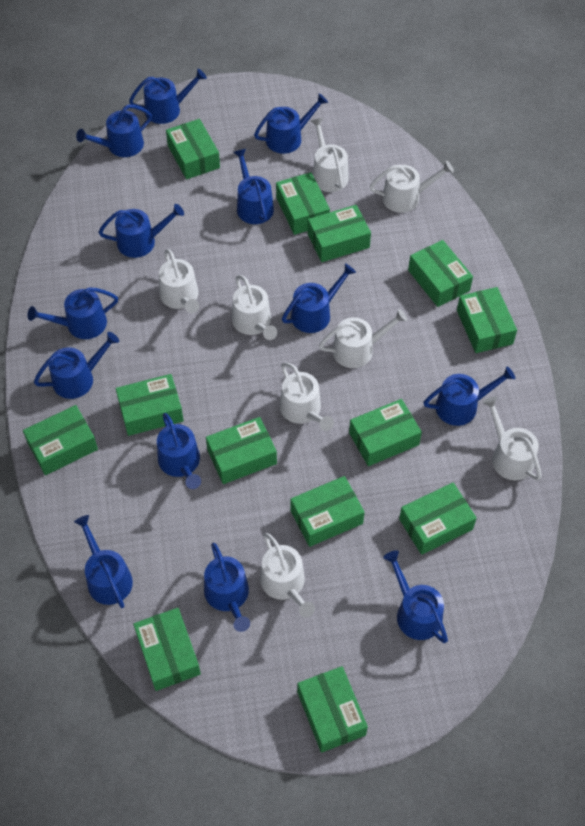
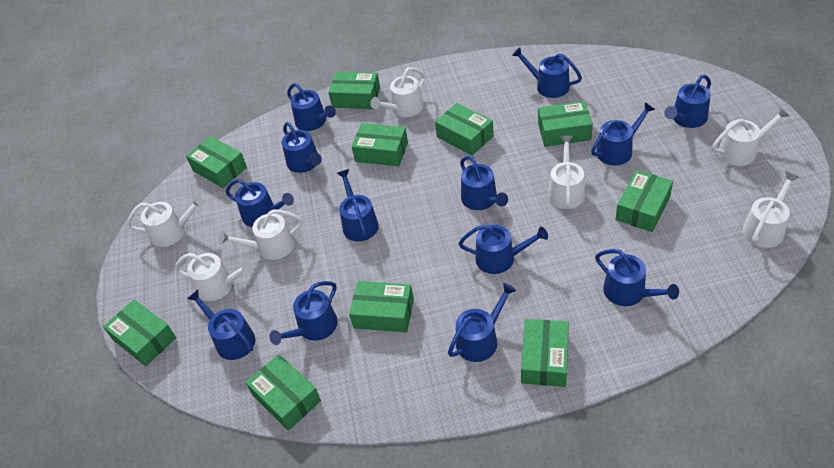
green box: [23,405,98,475] [116,374,184,436] [133,608,201,691] [166,119,220,179] [206,417,277,484] [276,172,330,235] [290,476,365,547] [297,666,368,753] [308,205,371,262] [349,399,422,466] [399,482,477,555] [408,240,473,307] [457,287,517,353] = 13 -> [103,299,176,366] [186,136,247,188] [246,354,321,431] [328,72,380,109] [349,281,414,333] [352,123,408,166] [435,103,494,156] [521,319,569,387] [538,101,593,147] [616,170,673,232] = 10
white watering can: [159,249,199,313] [232,275,277,340] [260,533,315,618] [280,363,334,431] [311,118,349,192] [319,309,408,368] [369,161,454,213] [483,396,542,481] = 8 -> [127,195,205,247] [175,253,253,301] [218,209,303,260] [371,67,425,117] [548,136,585,209] [712,107,789,166] [742,171,799,248] = 7

